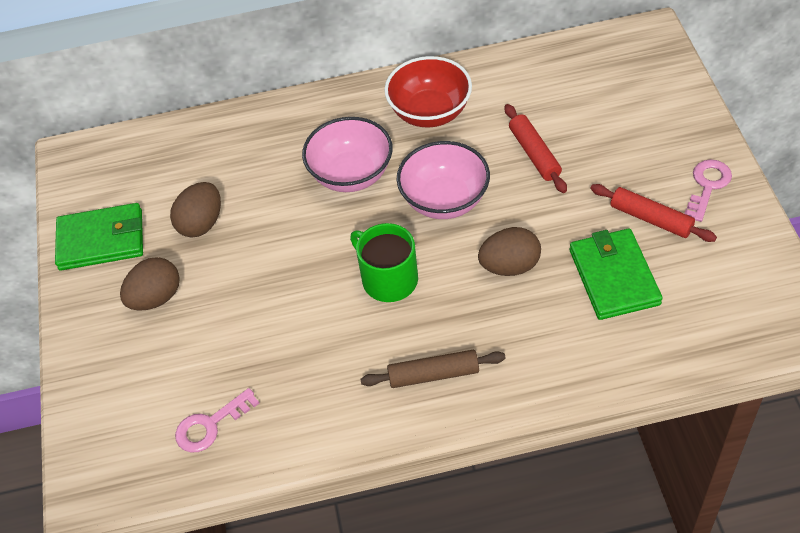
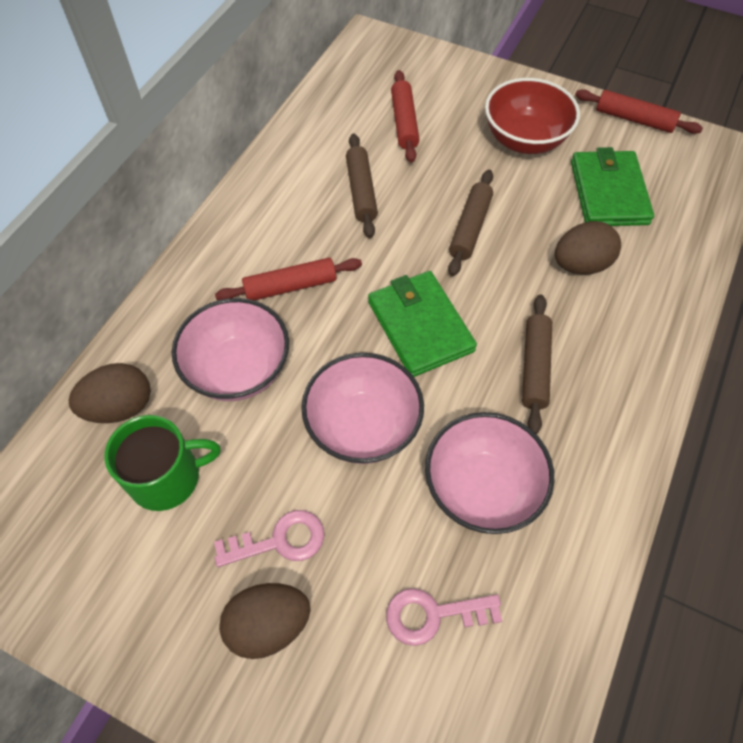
brown rolling pin: [361,350,506,388] = 1 -> [346,134,378,238] [448,170,493,276] [522,295,552,435] = 3
pink bowl: [302,117,393,192] [397,141,490,219] = 2 -> [172,298,289,401] [301,353,424,464] [425,412,554,534] = 3
red rolling pin: [505,104,567,193] [591,184,717,242] = 2 -> [215,258,362,300] [391,70,419,163] [575,89,703,134] = 3

